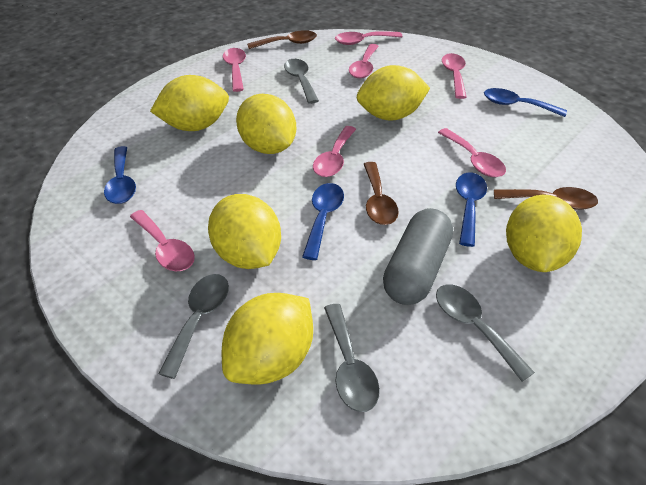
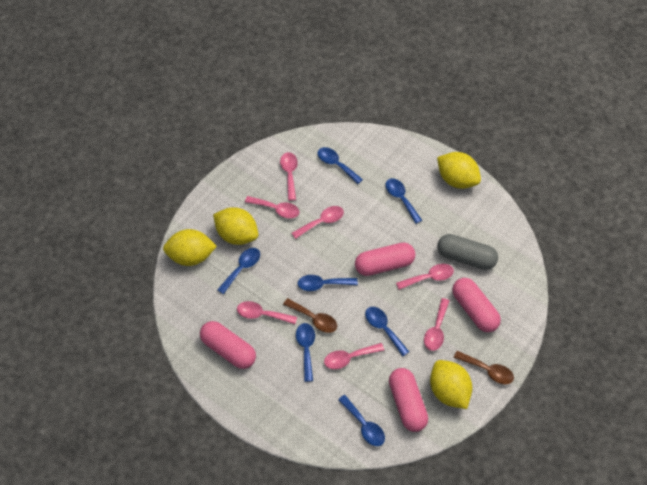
blue spoon: [104,146,136,204] [302,183,344,260] [456,173,487,247] [484,88,567,117] = 4 -> [217,248,260,294] [296,323,315,382] [298,275,358,291] [318,147,363,184] [338,395,385,446] [365,307,409,356] [385,178,422,224] = 7
brown spoon: [247,30,317,49] [364,162,399,225] [494,187,598,210] = 3 -> [283,298,337,333] [454,351,514,384] = 2
grey spoon: [158,274,229,379] [284,59,319,104] [324,304,380,412] [436,284,535,382] = 4 -> none = 0
pink capsule: none = 0 -> [200,321,256,369] [355,243,415,276] [389,368,428,432] [452,278,501,332] = 4
yellow lemon: [150,75,229,131] [208,194,281,269] [222,293,313,384] [236,94,296,154] [357,65,430,121] [506,195,582,272] = 6 -> [163,229,217,266] [213,207,258,245] [430,360,472,409] [437,152,481,189] = 4

